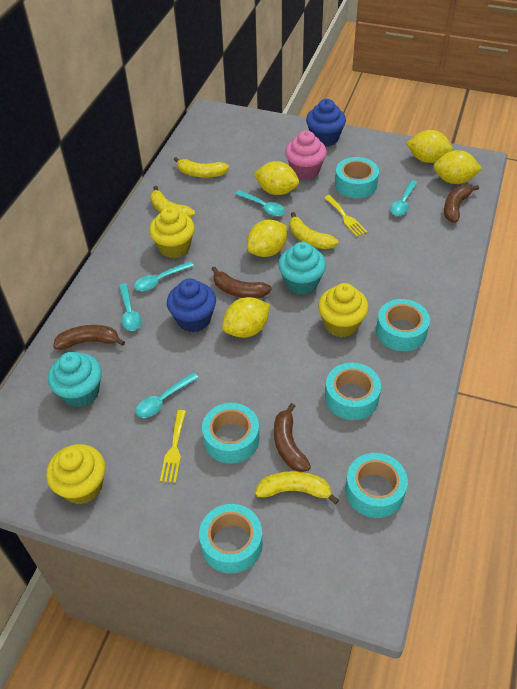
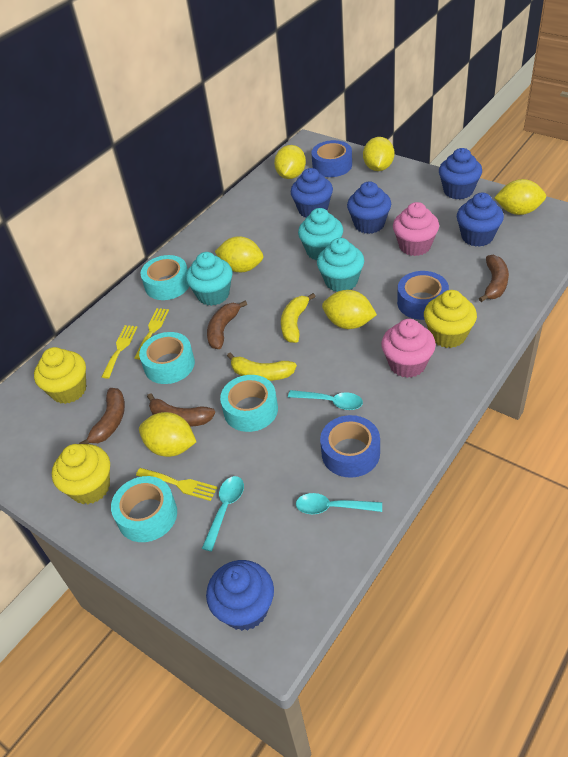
blue cupcake: [167,278,216,332] [306,99,346,146] = 2 -> [206,560,274,631] [291,168,333,217] [347,181,391,234] [439,148,482,199] [457,193,504,247] = 5
blue tape: none = 0 -> [311,140,352,177] [320,415,380,478] [397,271,449,320] = 3
pink cupcake: [285,130,327,180] = 1 -> [381,319,436,378] [393,202,439,256] = 2
turquoise cupcake: [48,352,102,407] [278,242,326,295] = 2 -> [186,252,233,306] [298,208,343,260] [317,238,364,292] = 3
turquoise spoon: [119,283,142,331] [134,261,194,291] [136,372,199,418] [235,190,285,216] [390,180,418,216] = 5 -> [202,476,244,552] [288,390,363,410] [296,493,382,514] = 3
turquoise tape: [199,504,263,573] [202,403,259,463] [325,363,381,420] [335,157,379,198] [345,453,408,518] [376,299,430,351] = 6 -> [111,476,177,542] [139,332,195,384] [141,255,189,300] [220,375,278,432] = 4
yellow banana: [150,186,195,218] [174,157,229,178] [255,471,339,504] [290,212,338,249] = 4 -> [227,353,297,381] [281,293,316,343] = 2
yellow fork: [160,410,186,483] [324,195,367,237] = 2 -> [102,325,138,379] [135,308,169,360] [136,468,218,501] = 3
yellow lemon: [222,297,270,338] [247,220,287,257] [254,161,299,195] [406,130,453,163] [433,150,482,184] = 5 -> [139,412,196,457] [215,236,263,272] [274,145,306,179] [322,290,377,329] [363,137,395,171] [494,179,546,215] = 6

